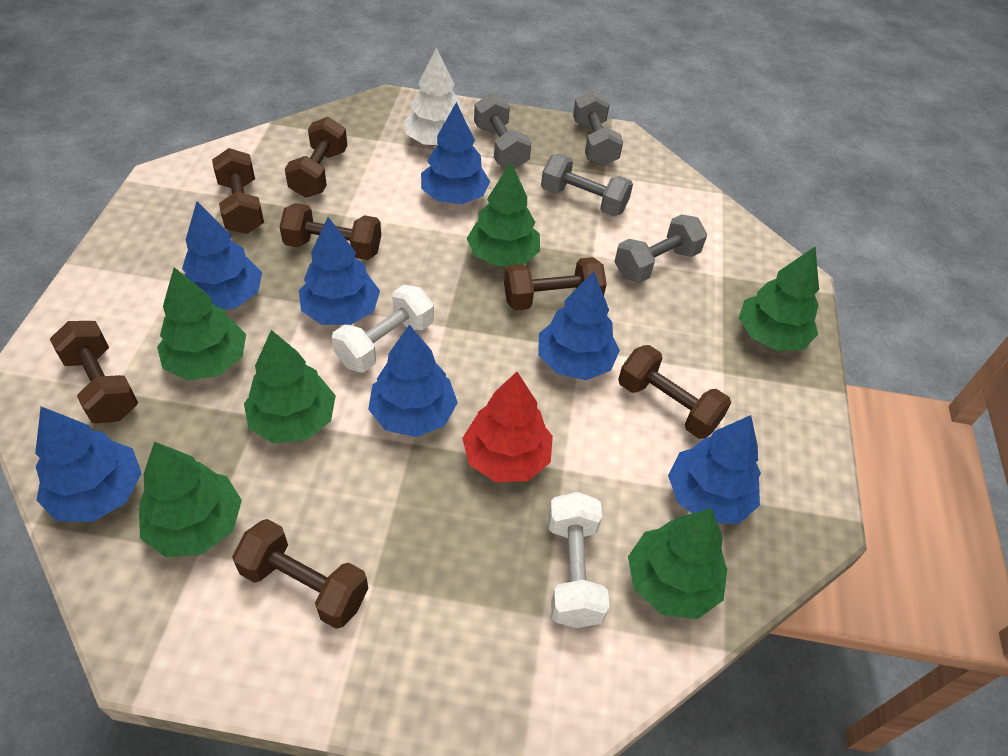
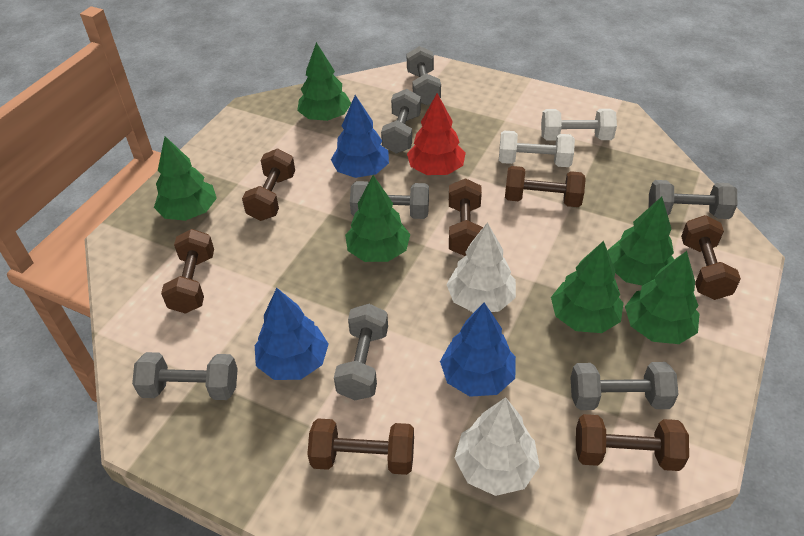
blue tree: [35,406,142,522] [182,202,262,309] [299,217,380,325] [368,324,458,437] [421,102,490,204] [538,272,620,380] [668,415,761,524] = 7 -> [255,288,329,380] [331,95,389,178] [440,302,516,397] = 3
grey dumbbell: [474,93,532,169] [541,154,633,217] [573,90,623,166] [614,214,707,283] = 4 -> [132,352,238,400] [334,304,388,400] [350,181,429,219] [381,89,421,154] [407,46,441,106] [571,362,679,410] [649,180,737,219] = 7
white tree: [404,47,470,146] = 1 -> [446,222,516,313] [455,397,540,496] = 2

